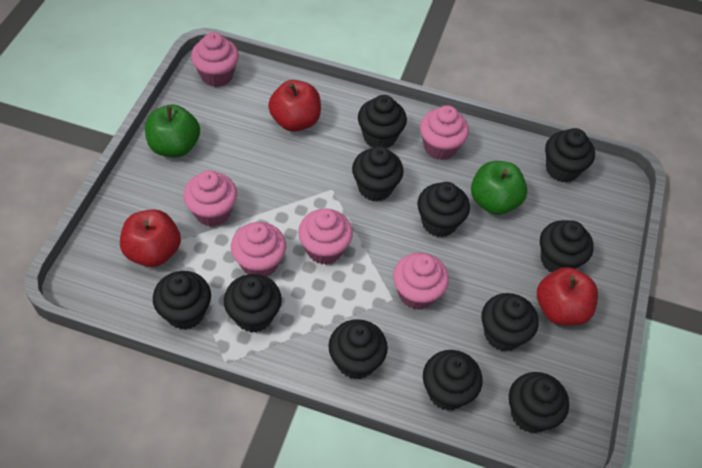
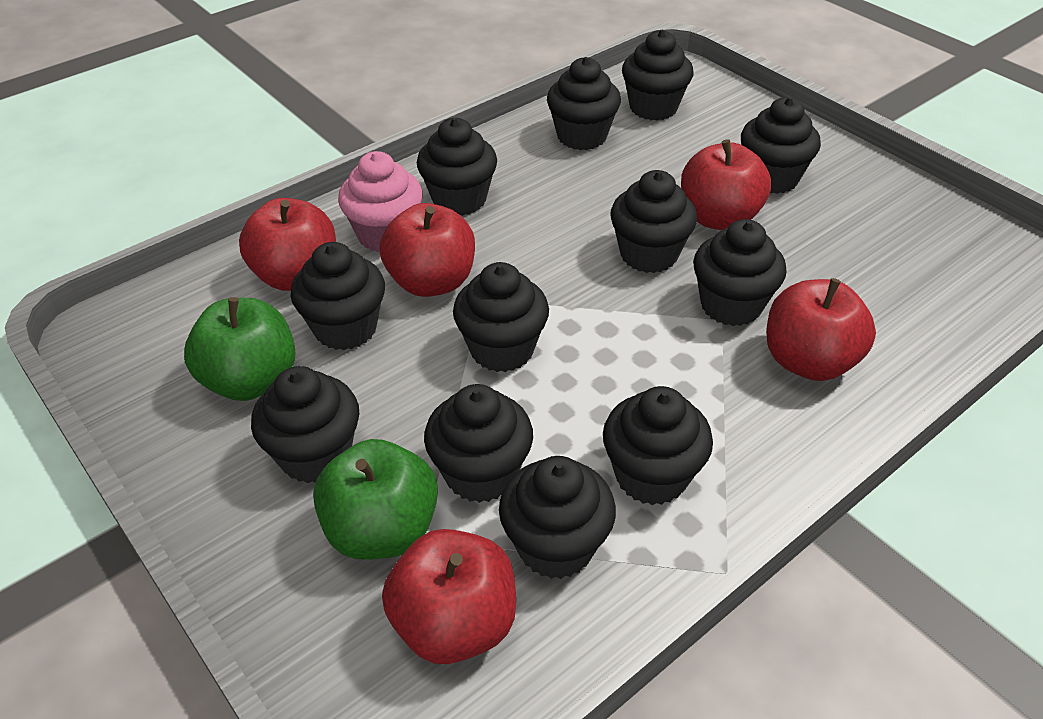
black cupcake: [153,271,211,330] [224,274,282,333] [328,319,388,379] [352,146,404,202] [358,95,407,148] [417,182,470,237] [423,350,483,411] [482,293,539,352] [509,372,569,433] [540,220,594,272] [545,128,595,183] = 11 -> [251,366,359,483] [291,242,385,350] [417,118,497,216] [424,384,533,503] [453,262,549,372] [499,456,616,579] [547,57,621,150] [603,386,713,505] [610,170,697,273] [622,30,693,121] [693,219,786,326] [741,97,821,194] = 12
pink cupcake: [183,170,237,227] [191,32,239,87] [231,222,286,277] [298,208,353,265] [393,253,449,310] [420,105,469,160] = 6 -> [338,151,423,252] = 1
red apple: [120,209,181,267] [268,80,321,132] [537,267,598,326] = 3 -> [239,198,336,291] [380,203,475,297] [382,529,516,664] [681,139,771,230] [766,278,876,381] = 5

